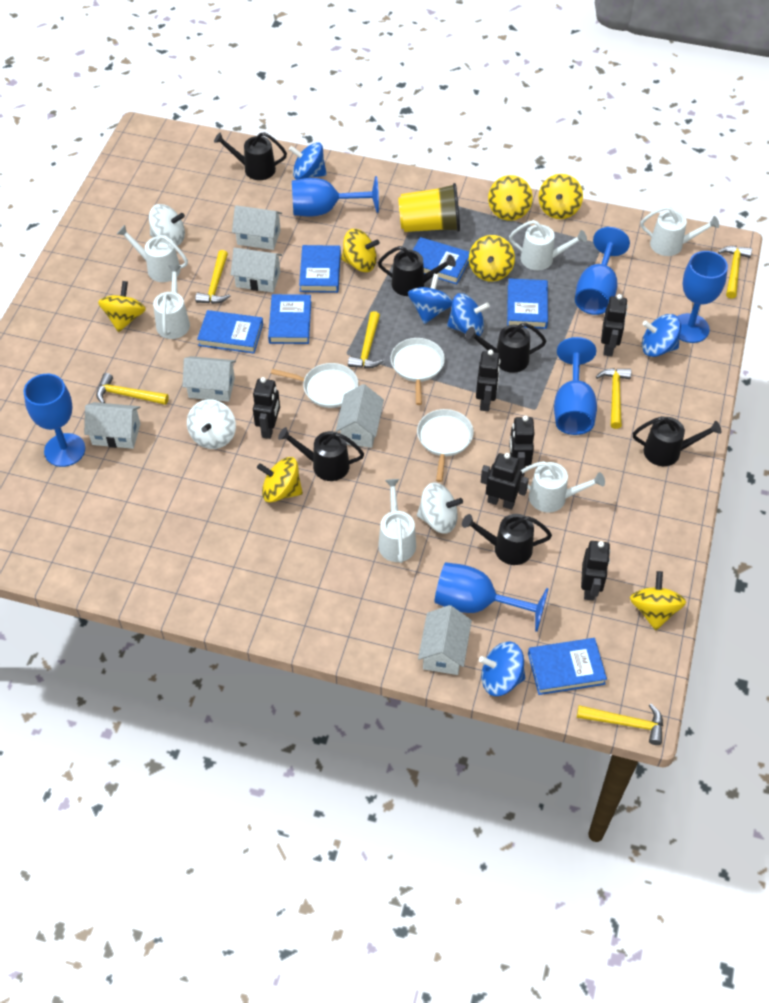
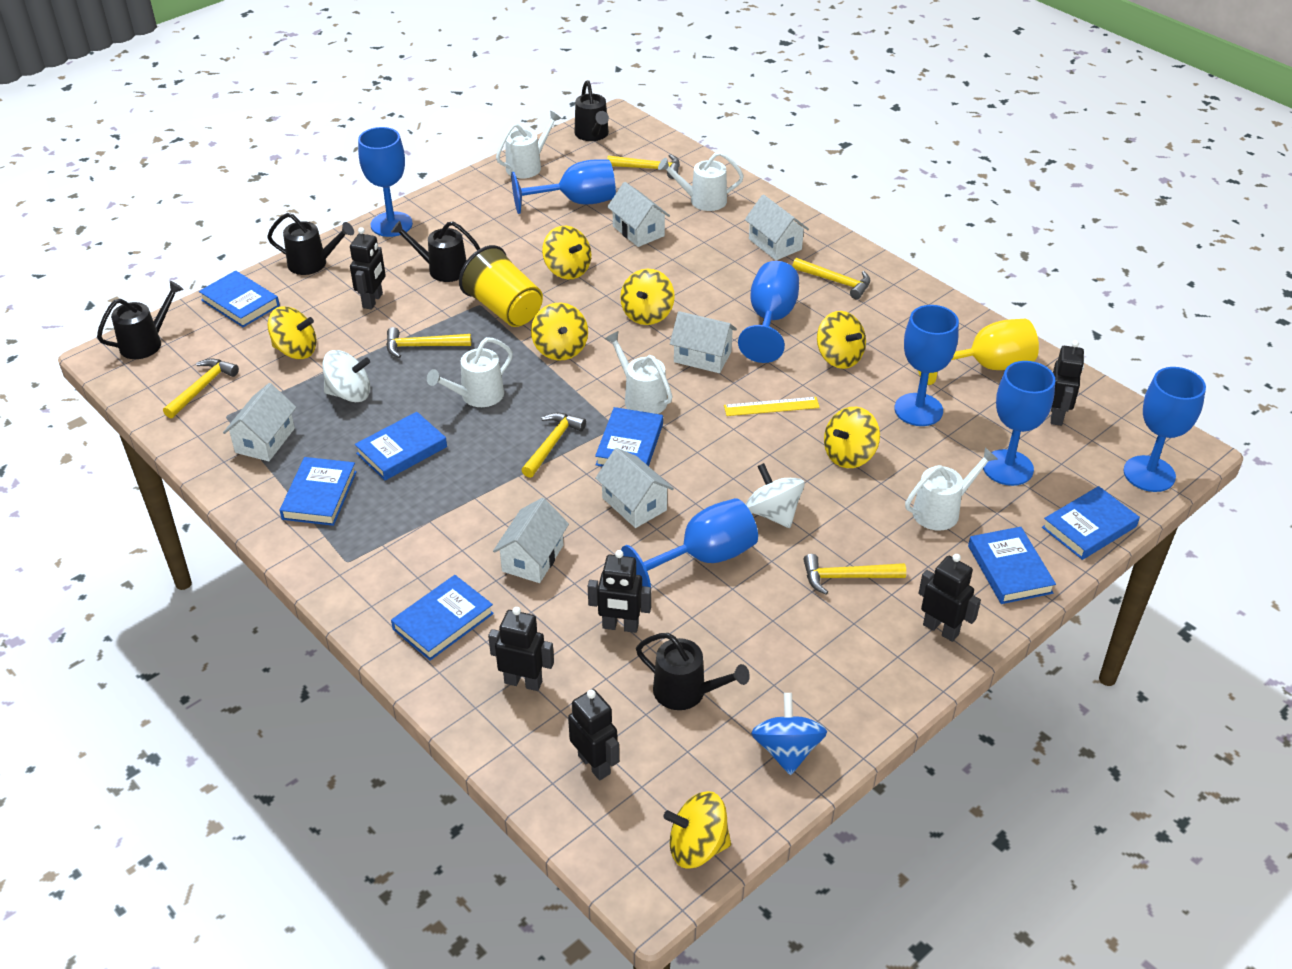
black watering can: [214,132,287,180] [278,427,364,481] [378,246,456,296] [462,514,552,565] [465,323,546,373] [633,416,721,466] = 6 -> [97,281,184,359] [267,213,354,275] [391,221,480,282] [574,80,609,141] [636,633,750,710] = 5
blue book: [197,310,263,353] [268,294,311,344] [299,245,341,293] [413,237,470,284] [507,278,548,329] [528,638,607,695] = 6 -> [199,270,280,327] [280,457,357,526] [355,412,447,480] [391,575,494,661] [595,407,663,467] [968,527,1056,604] [1042,486,1140,560] = 7
blue goblet: [23,374,85,467] [292,176,379,217] [434,562,549,632] [554,337,597,435] [575,227,630,315] [677,251,728,343] = 6 -> [358,127,413,237] [511,159,616,214] [621,498,758,587] [738,261,799,363] [895,305,959,426] [983,361,1055,486] [1123,367,1206,492] = 7
blue spinning top: [289,142,327,179] [408,274,453,324] [447,293,490,336] [479,642,525,696] [642,314,681,357] = 5 -> [751,693,827,775] = 1
white pan: [271,363,358,408] [390,338,445,405] [417,409,474,482] = 3 -> none = 0
white spinning top: [149,204,185,246] [187,399,236,449] [417,483,463,534] = 3 -> [322,350,370,402] [745,463,805,528] = 2
white watering can: [117,225,188,282] [153,265,190,339] [378,479,416,563] [509,220,587,270] [520,461,605,513] [640,206,719,256] = 6 -> [427,337,513,407] [496,111,562,178] [605,331,673,414] [658,151,744,211] [905,447,998,531] = 5
yellow goblet: none = 0 -> [918,319,1039,385] = 1
yellow ruler: none = 0 -> [724,397,820,416] = 1

